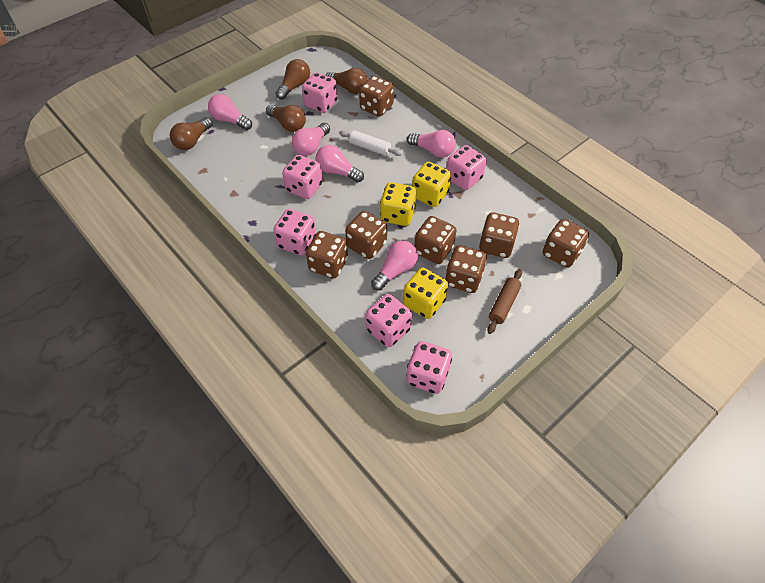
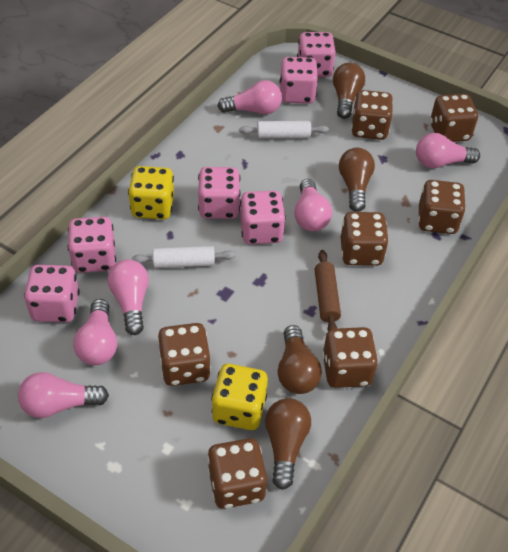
pink light bulb: [208,94,252,130] [292,123,330,156] [315,145,364,182] [371,240,418,291] [407,130,456,158] = 5 -> [18,372,109,418] [73,299,118,365] [108,260,149,335] [217,80,282,114] [294,179,332,231] [416,133,480,168] = 6
white rolling pin: [339,130,402,156] = 1 -> [132,246,235,268] [239,121,329,139] = 2
yellow dice: [380,182,416,226] [403,268,448,319] [412,162,451,207] = 3 -> [128,166,174,219] [211,364,268,430] = 2

